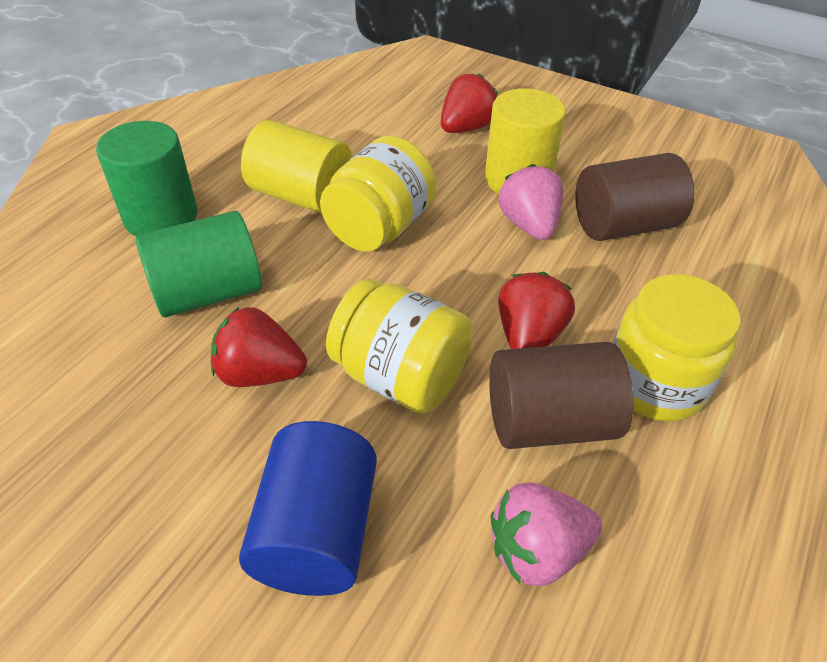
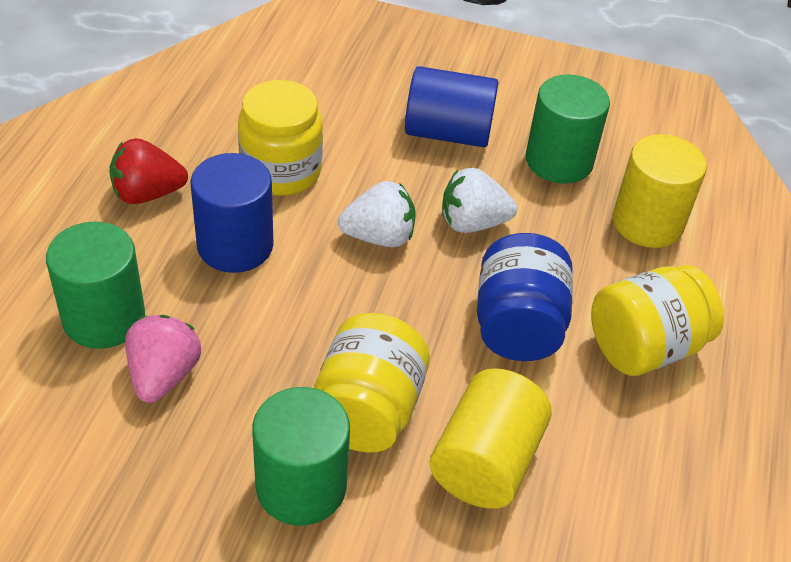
blue cylinder: [239,421,377,596] = 1 -> [190,153,273,273] [405,66,499,147] = 2
blue jar: none = 0 -> [477,233,573,361] = 1
brown cylinder: [489,342,633,449] [575,153,695,241] = 2 -> none = 0
green cylinder: [96,121,197,236] [135,211,262,317] = 2 -> [46,221,145,349] [252,387,350,526] [526,74,610,184] = 3
pink strawberry: [491,482,602,586] [498,164,563,240] = 2 -> [125,315,201,403] = 1
red strawberry: [211,307,307,387] [441,73,498,133] [498,272,575,349] = 3 -> [109,138,188,204] = 1
white strawberry: none = 0 -> [338,181,416,247] [442,168,517,233] = 2

